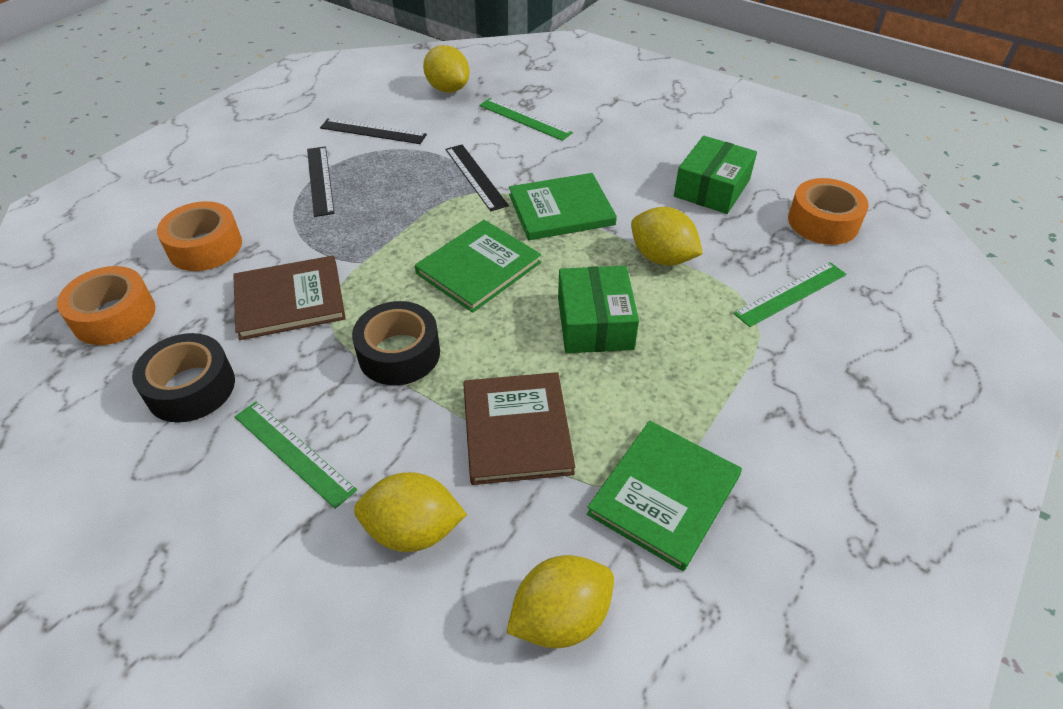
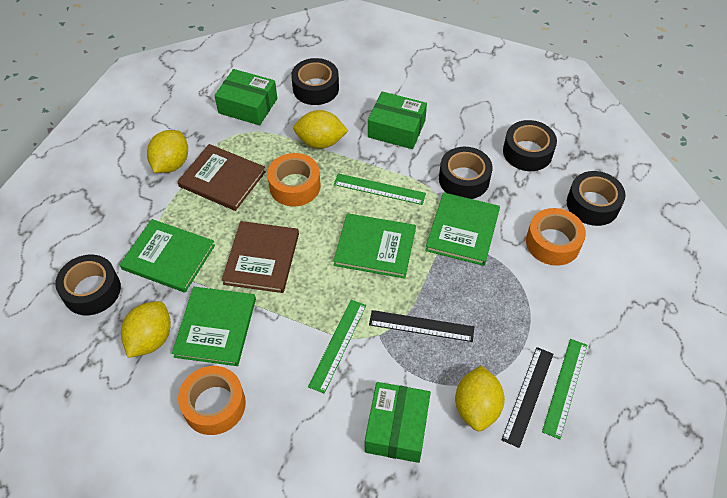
black ruler: [307,146,335,217] [320,118,427,144] [446,145,509,211] = 3 -> [369,310,474,342] [502,347,553,448] = 2
black tape: [132,333,235,423] [352,301,440,385] = 2 -> [55,255,121,315] [291,58,339,105] [439,147,493,199] [503,120,557,171] [567,171,626,226] = 5
green book: [415,220,541,313] [509,173,617,240] [587,421,742,571] = 3 -> [120,219,215,293] [172,287,256,366] [334,213,416,279] [425,192,500,266] = 4
green box: [558,266,639,353] [674,136,757,214] = 2 -> [214,69,277,125] [365,382,431,463] [368,92,427,149] = 3

